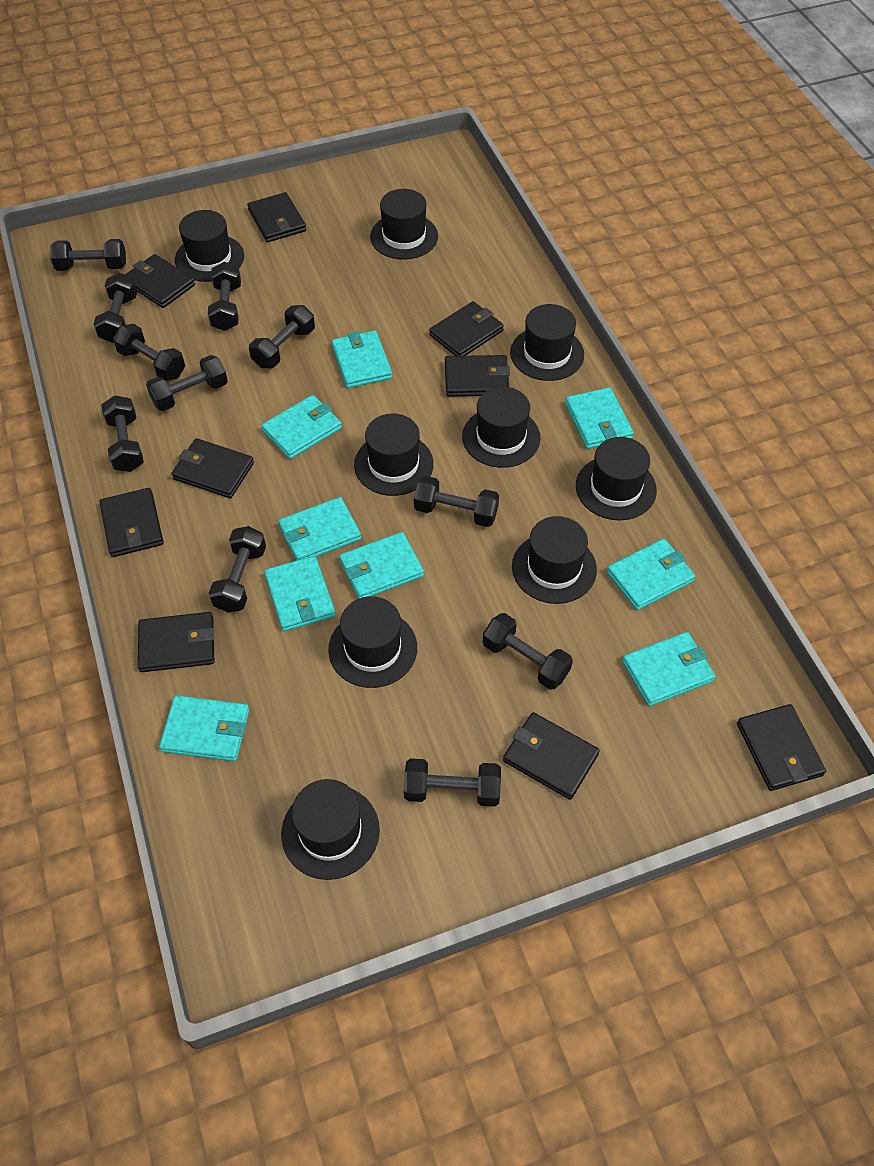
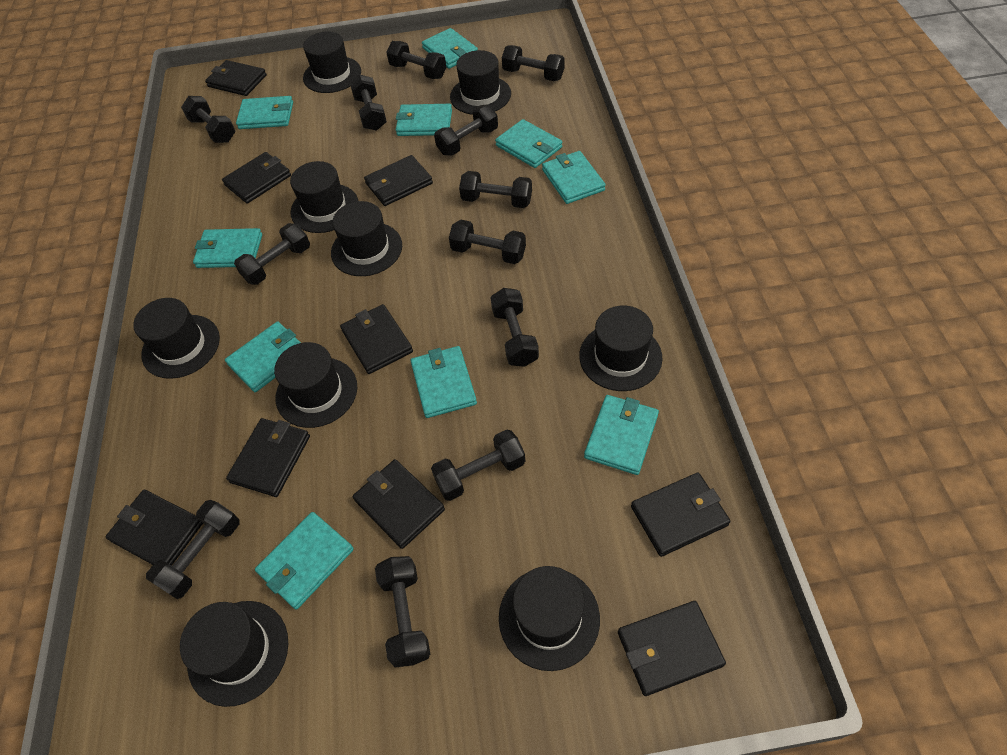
black dumbbell: [50,239,126,271] [94,272,137,343] [101,395,144,472] [113,324,185,381] [146,355,228,411] [208,262,241,331] [209,526,266,612] [249,305,315,368] [404,758,501,807] [414,476,499,527] [483,613,573,690] = 11 -> [146,500,239,599] [181,96,235,143] [234,223,310,285] [350,75,387,131] [375,556,430,667] [386,41,447,79] [431,430,525,501] [434,104,498,156] [449,220,526,264] [459,171,532,208] [490,288,539,367] [502,45,565,81] = 12
turquoise wallet: [159,695,249,761] [261,395,342,459] [264,556,335,631] [278,497,361,561] [332,331,392,388] [339,532,424,599] [565,387,634,449] [607,539,696,610] [622,632,715,706] = 9 -> [193,228,262,268] [225,321,301,392] [236,96,293,129] [255,512,354,610] [396,104,452,136] [411,346,477,418] [422,28,478,69] [495,119,562,168] [542,151,606,204] [584,395,659,475] = 10

